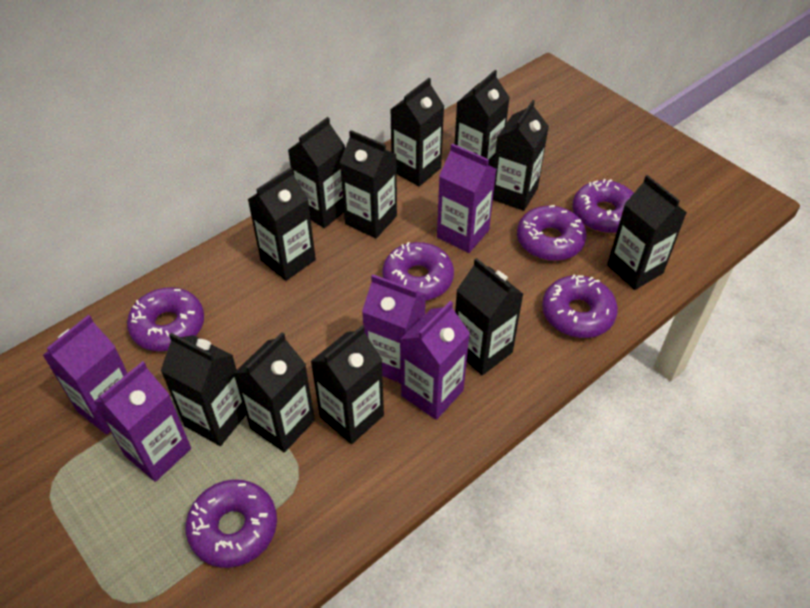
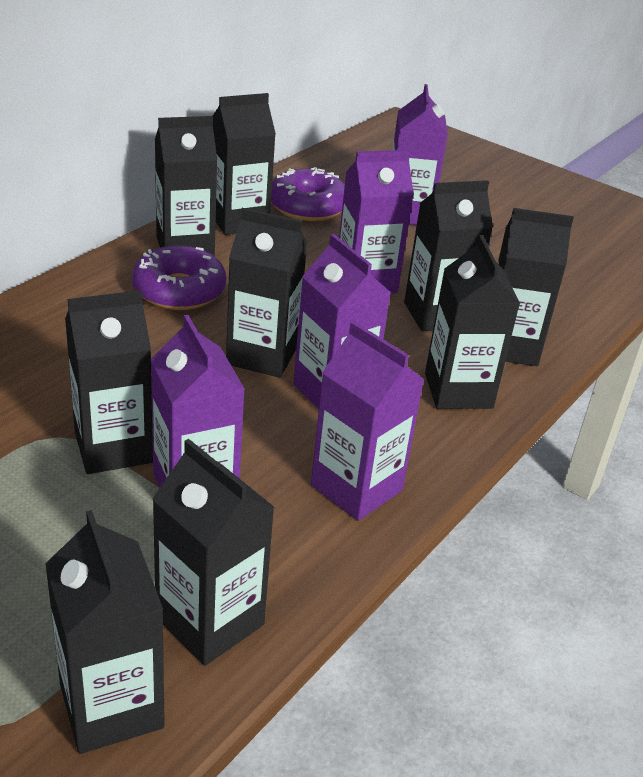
black carton: [161,333,246,446] [233,332,315,453] [248,167,316,281] [288,117,345,228] [311,326,384,444] [340,130,397,238] [390,78,444,187] [455,70,510,167] [455,258,523,375] [493,100,549,211] [607,175,687,290] = 11 -> [45,510,165,754] [65,290,153,474] [152,439,275,666] [155,116,217,257] [213,93,276,235] [226,208,307,378] [404,180,493,331] [425,235,520,409] [498,208,574,366] = 9
purple donut: [127,287,204,351] [186,479,277,568] [382,242,454,301] [517,205,587,261] [542,275,618,338] [572,179,634,233] = 6 -> [132,245,226,310] [271,167,345,221] = 2

